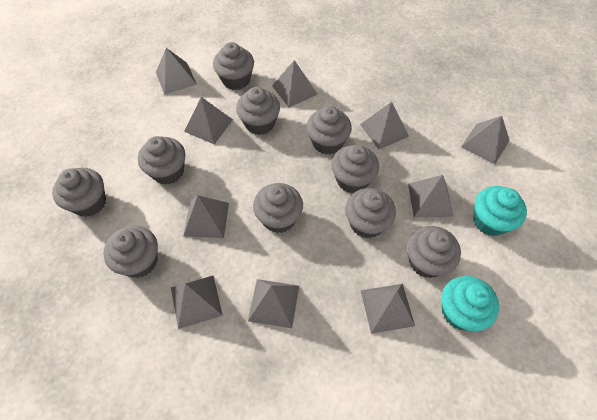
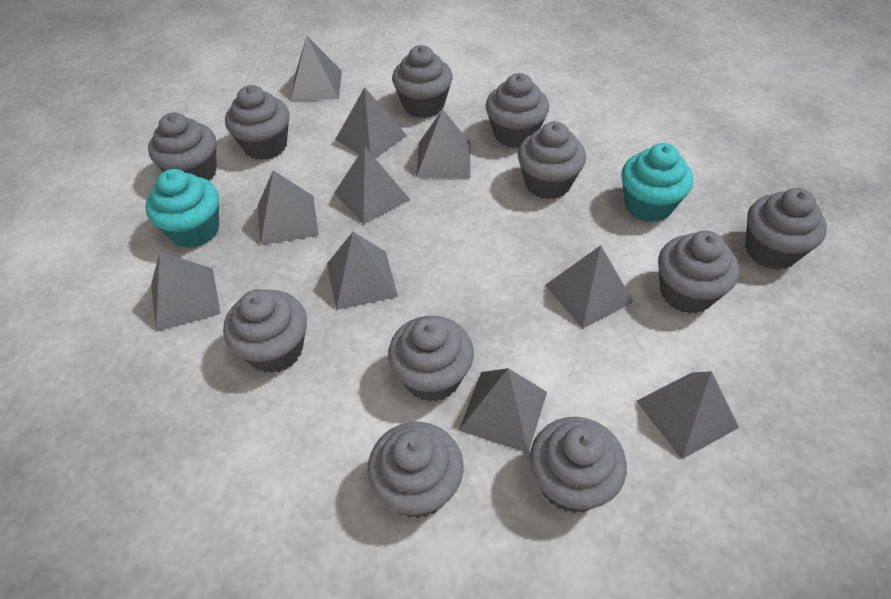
grey cupcake: [52,168,106,217] [104,226,158,278] [138,136,185,185] [213,42,254,90] [236,87,280,135] [253,183,303,233] [306,106,352,155] [331,145,379,193] [345,188,396,238] [407,226,461,278] = 10 -> [148,112,217,181] [223,289,307,373] [225,85,290,160] [367,422,464,518] [388,316,474,402] [392,45,453,118] [486,73,549,148] [518,122,586,199] [530,417,627,513] [658,231,739,314] [745,188,827,270] = 11

